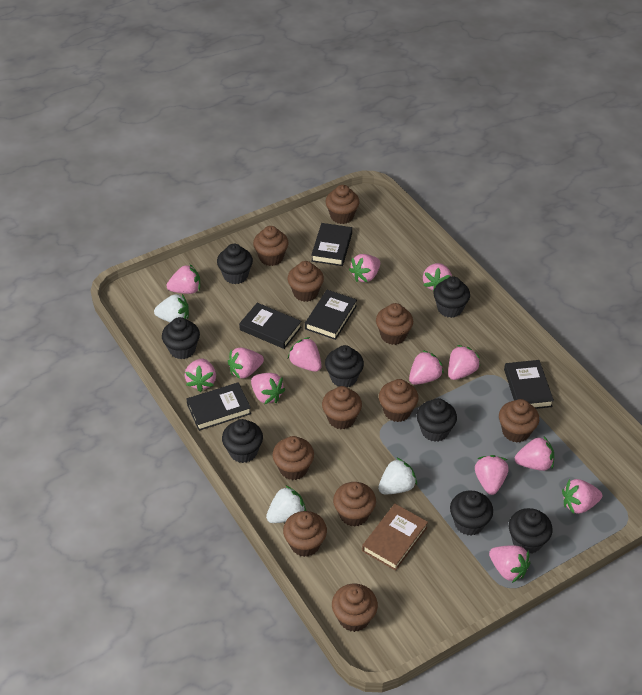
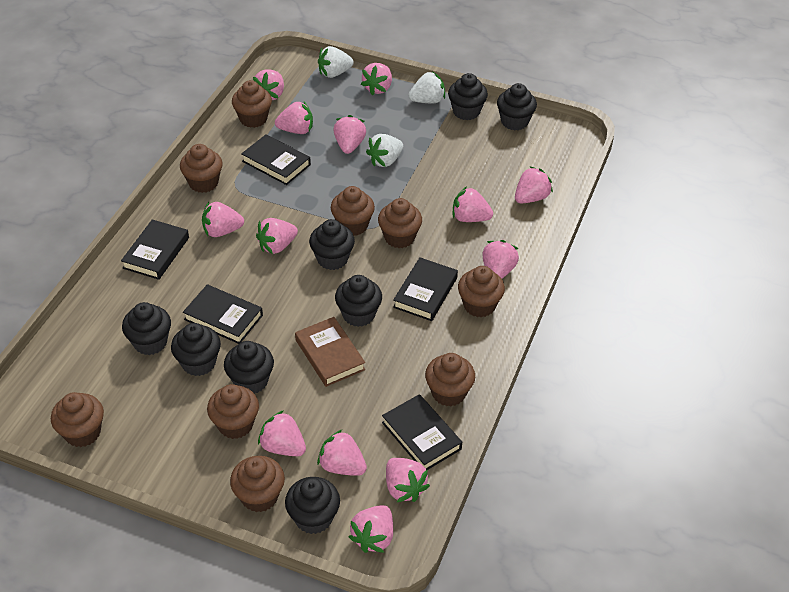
brown cupcake: [253,226,289,266] [273,436,314,480] [283,511,327,557] [288,261,324,302] [322,386,362,429] [325,185,360,224] [332,584,378,632] [333,482,376,527] [376,303,413,345] [379,379,419,422] [499,399,539,443] = 11 -> [51,392,104,447] [180,144,223,193] [207,384,259,439] [230,456,285,512] [232,80,272,128] [331,186,375,236] [378,198,422,248] [425,353,475,406] [458,266,505,317] = 9

